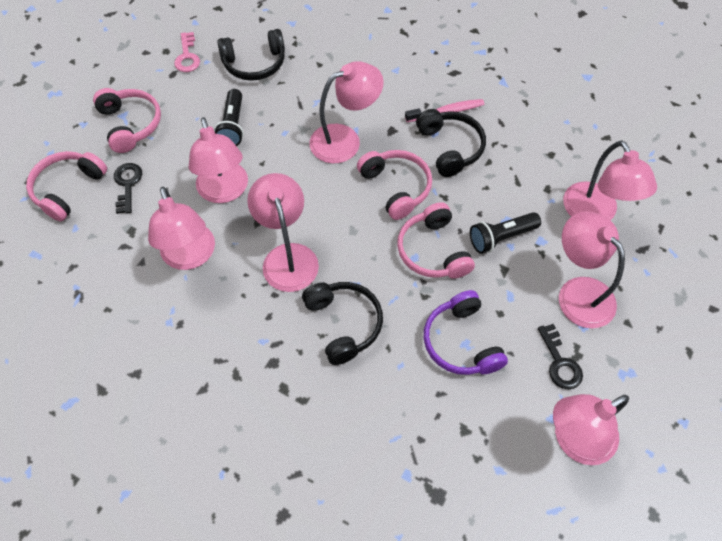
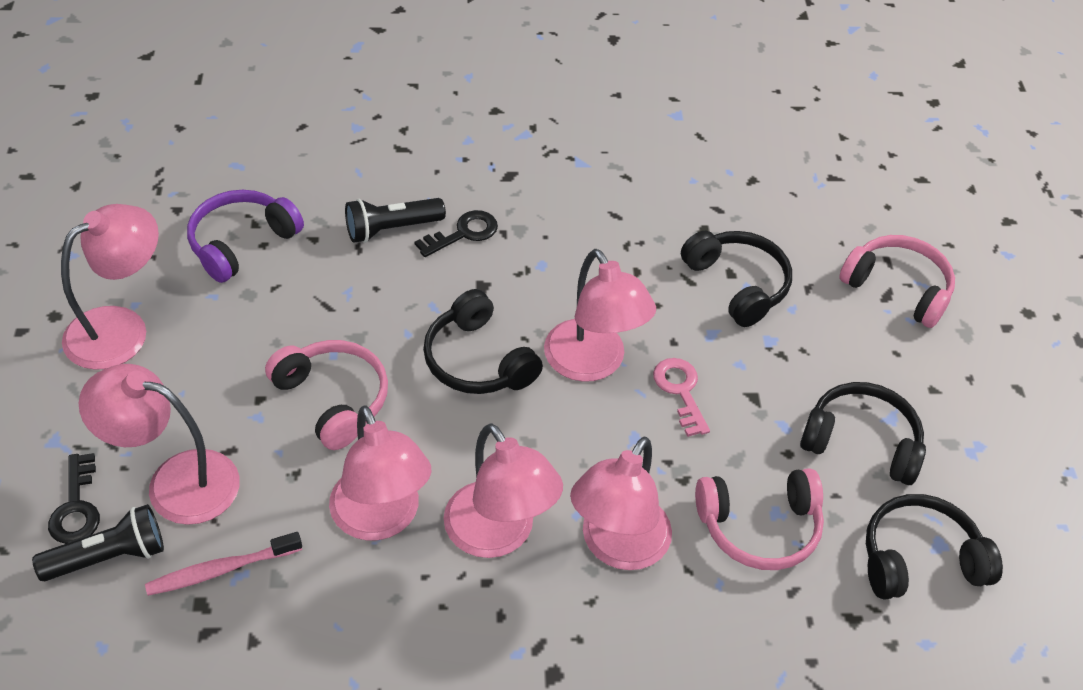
black headphones: [217,29,285,81] [302,282,383,365] [416,109,486,177] = 3 -> [423,289,543,394] [681,231,792,327] [800,382,926,485] [866,494,1003,600] = 4
pink headphones: [26,151,107,222] [93,88,161,153] [357,150,432,220] [397,202,475,279] = 4 -> [265,340,388,450] [695,468,824,570] [839,235,955,328] = 3
pink lamp: [148,187,215,270] [189,117,248,203] [247,173,319,292] [310,61,384,164] [553,394,629,465] [559,211,625,328] [563,141,657,220] = 7 -> [61,204,159,370] [78,364,240,525] [329,405,431,541] [444,423,563,558] [544,249,656,382] [570,437,672,570] = 6

